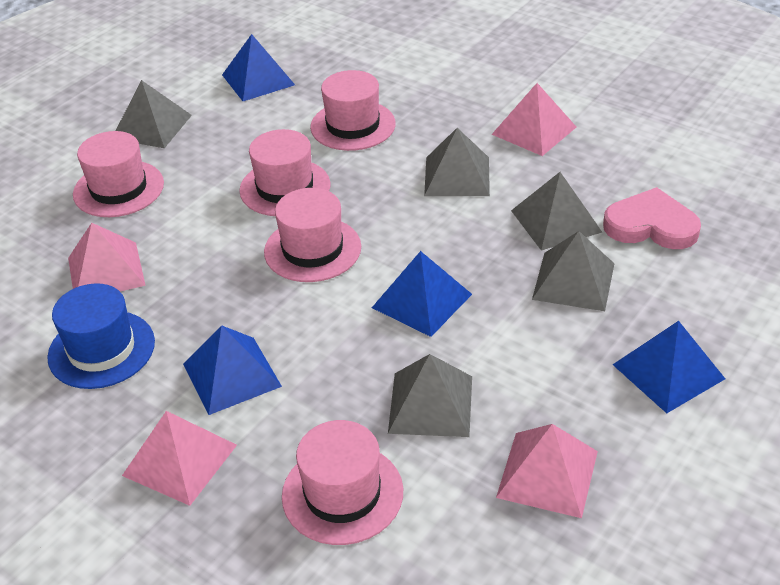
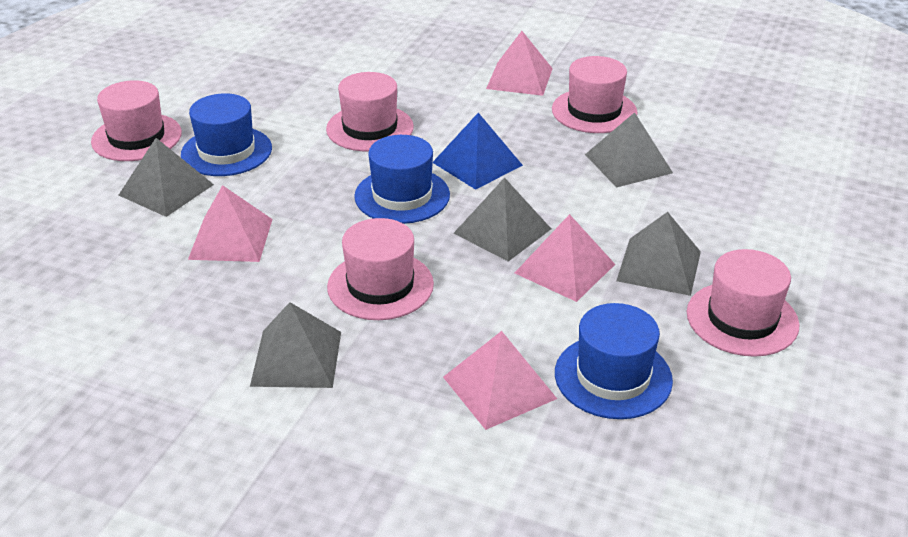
blue hat: [47,283,155,389] = 1 -> [181,93,272,176] [354,135,450,224] [555,303,673,419] = 3
blue pyramid: [183,325,282,415] [222,34,295,101] [372,251,472,337] [613,321,725,413] = 4 -> [433,113,523,190] = 1
pink heart: [603,187,701,249] = 1 -> none = 0

